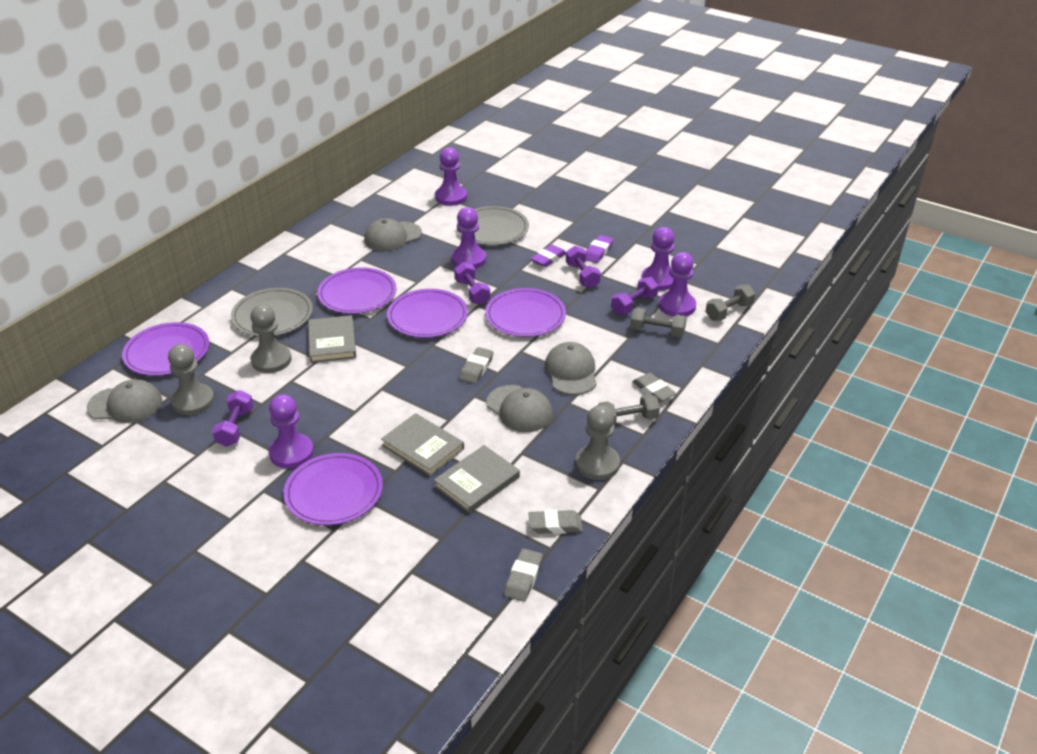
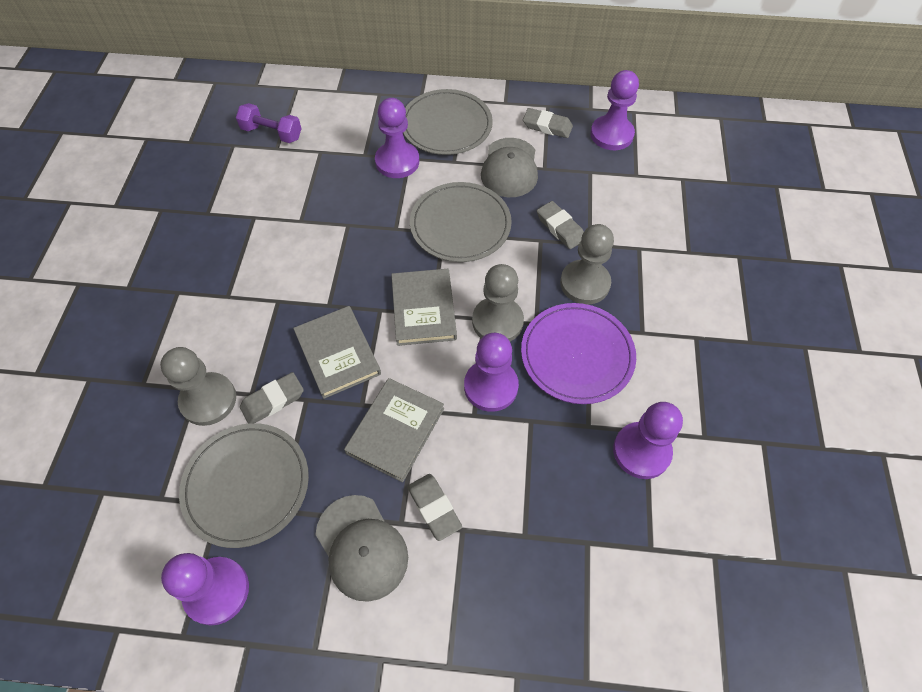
grey cap: [86,379,163,423] [364,218,422,251] [486,385,553,432] [545,342,597,395] = 4 -> [316,495,408,602] [481,138,538,197] = 2
grey dumbbell: [598,394,660,426] [630,307,687,337] [706,285,755,321] = 3 -> none = 0
grey plate: [231,288,313,336] [457,206,529,245] = 2 -> [179,423,309,548] [403,89,493,155] [410,182,512,262] = 3
purple dumbbell: [212,390,253,447] [454,262,490,305] [566,246,601,288] [611,277,659,315] = 4 -> [236,103,302,143] = 1
purple eraser: [530,245,566,267] [586,235,613,263] = 2 -> none = 0
purple plate: [122,322,209,376] [283,453,383,525] [317,267,396,314] [387,289,468,338] [485,288,566,337] = 5 -> [521,303,636,404] = 1

